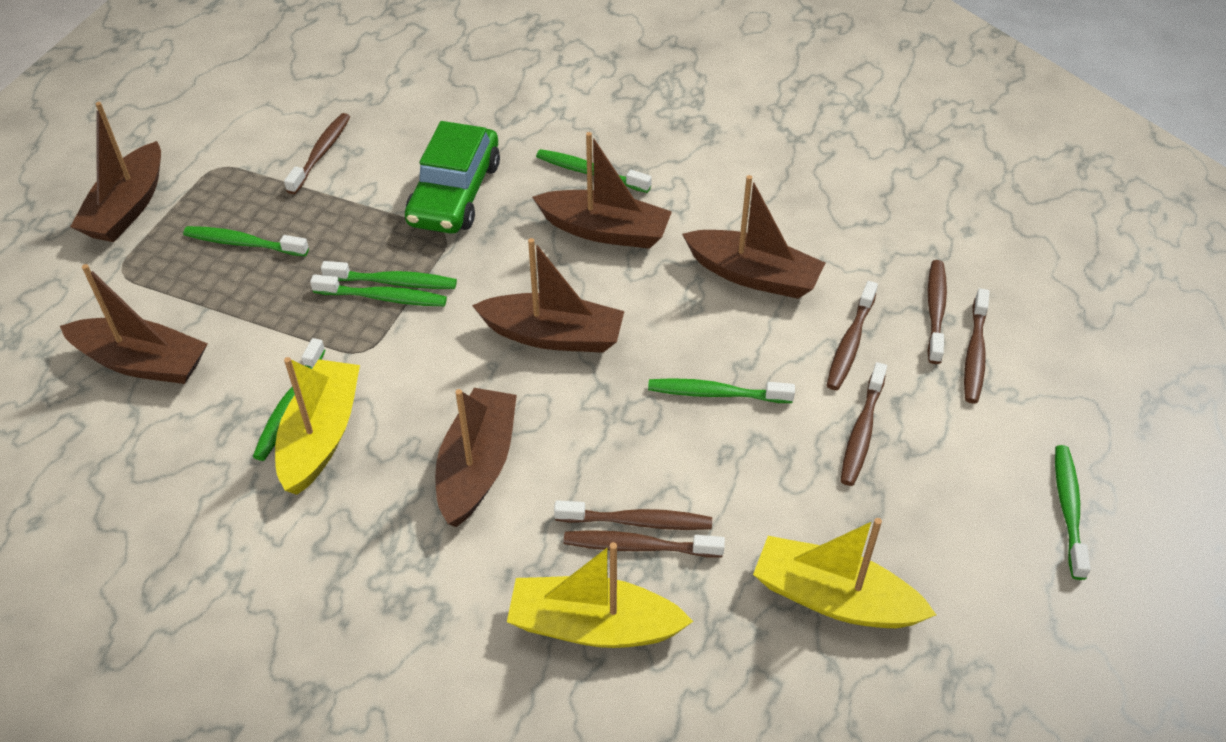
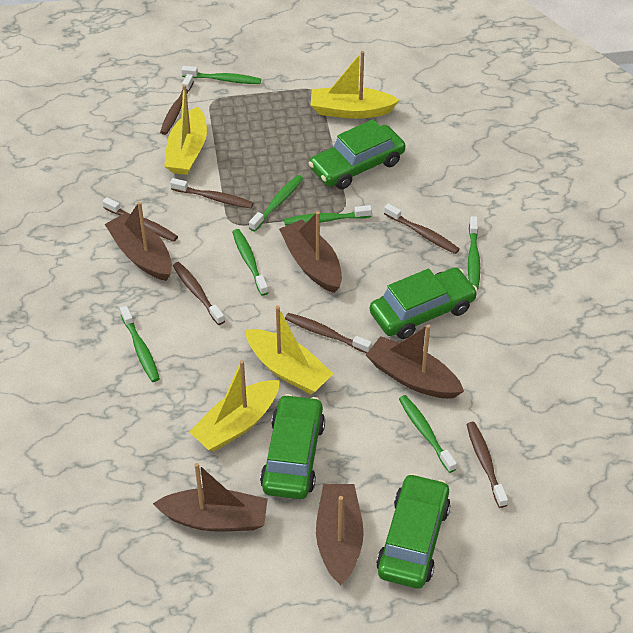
brown boat: [60,264,208,384] [70,102,161,242] [435,388,517,527] [472,238,624,353] [532,132,672,249] [682,175,825,299] = 6 -> [105,202,172,281] [153,463,268,532] [279,211,342,293] [316,484,364,585] [366,324,464,399] = 5
green car: [405,121,500,234] = 1 -> [260,394,325,499] [308,119,405,189] [370,267,478,339] [376,473,451,588] = 4
yellow boat: [275,357,360,495] [507,542,693,648] [753,518,936,628] = 3 -> [164,84,207,175] [189,360,280,451] [245,306,333,394] [311,51,400,119] = 4

